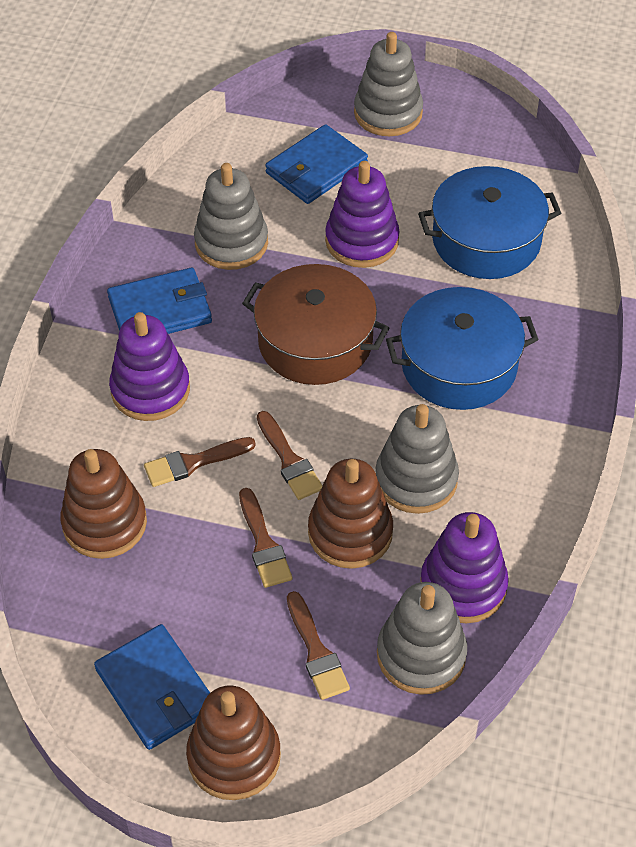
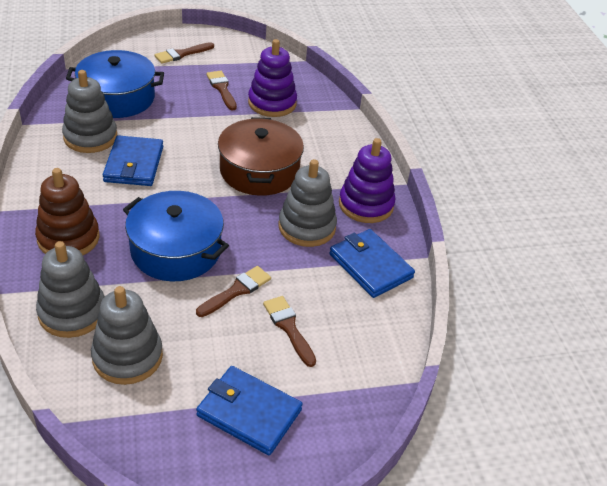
brown stacking toy: [60,449,147,559] [186,686,281,800] [308,459,393,569] = 3 -> [35,168,100,255] = 1
purple stacking toy: [109,312,190,421] [325,161,399,268] [420,512,509,623] = 3 -> [248,39,297,117] [339,138,395,223] = 2

